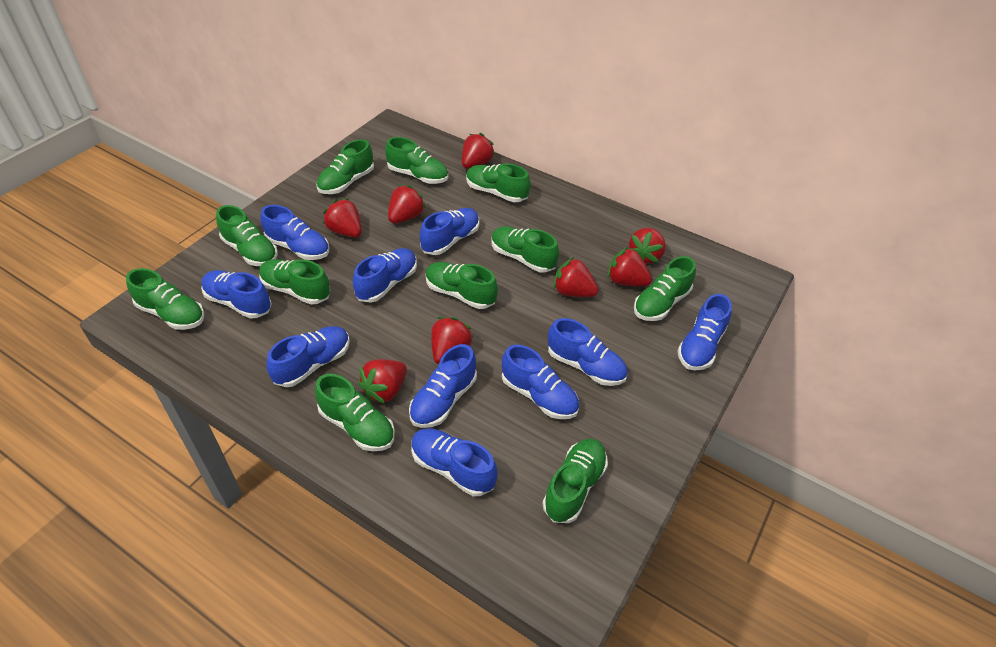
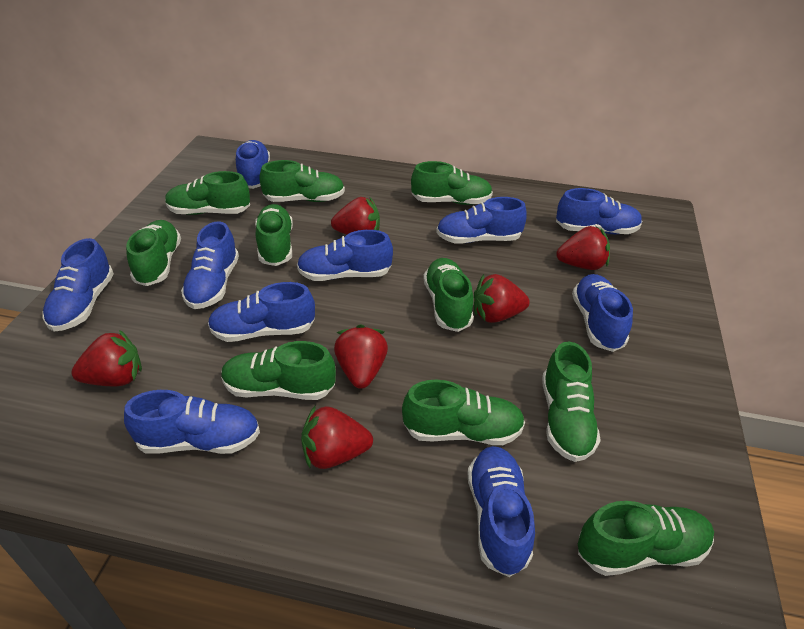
green shoe: [126,268,204,330] [216,205,278,266] [259,259,330,305] [315,374,395,451] [317,139,374,194] [385,137,448,184] [426,262,498,309] [466,164,530,202] [491,226,559,273] [542,438,608,523] [634,256,696,321] = 11 -> [126,220,181,286] [165,171,250,215] [221,341,336,400] [255,204,293,266] [259,160,345,202] [402,380,525,445] [411,161,493,205] [423,258,474,332] [542,342,601,462] [578,501,714,576] = 10
red strawberry: [323,198,362,238] [358,359,407,404] [388,185,426,224] [431,317,473,364] [462,133,495,169] [553,257,599,297] [607,247,652,287] [629,228,666,264] = 8 -> [71,330,142,386] [301,405,373,469] [331,197,380,235] [334,324,388,389] [474,274,530,323] [556,226,610,270] = 6

